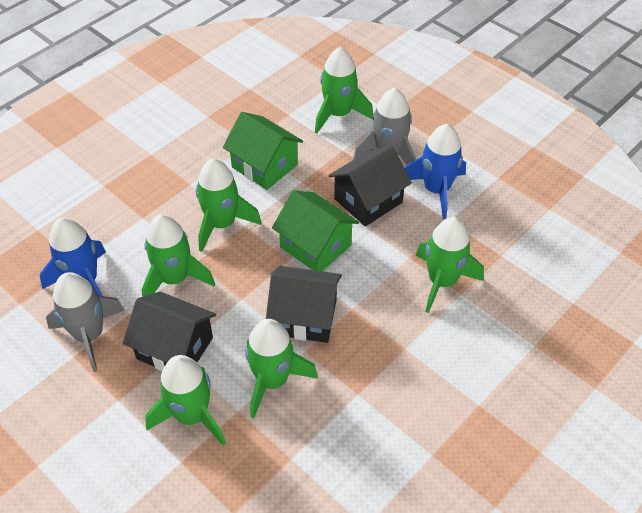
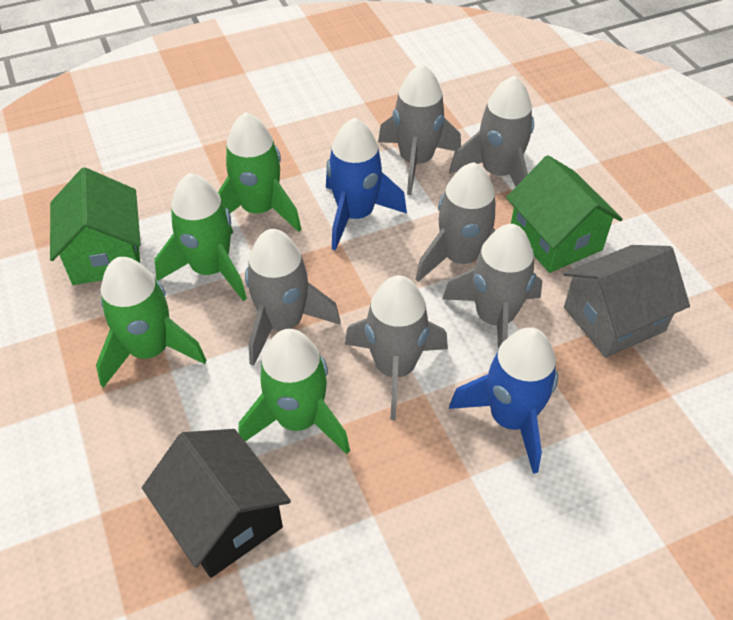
black house: [123,292,216,371] [266,266,342,343] [328,146,412,226] = 3 -> [142,429,291,578] = 1
green rocket: [142,214,215,297] [145,355,226,445] [196,159,262,252] [245,319,318,418] [315,47,374,134] [416,217,484,313] = 6 -> [96,257,207,388] [155,173,247,301] [218,112,302,232] [239,329,350,454] = 4
grey house: none = 0 -> [563,245,690,358] = 1
grey rocket: [46,272,125,372] [353,88,416,165] = 2 -> [245,229,341,366] [345,275,448,420] [378,64,461,195] [416,162,496,282] [442,224,542,349] [449,75,534,187] = 6

